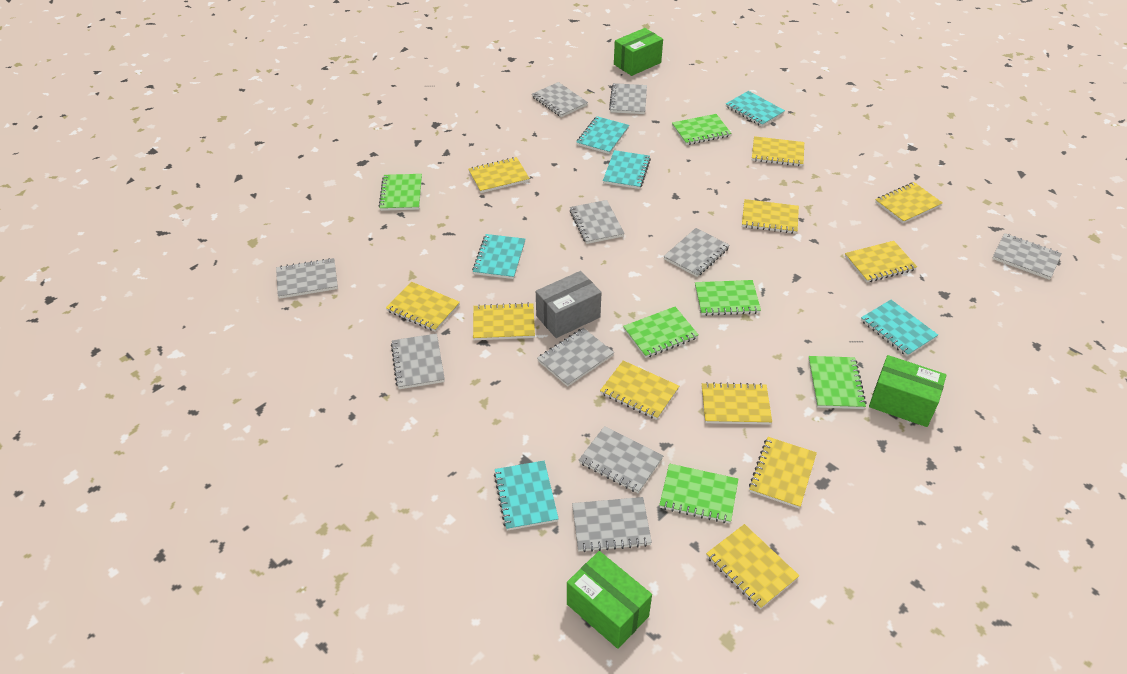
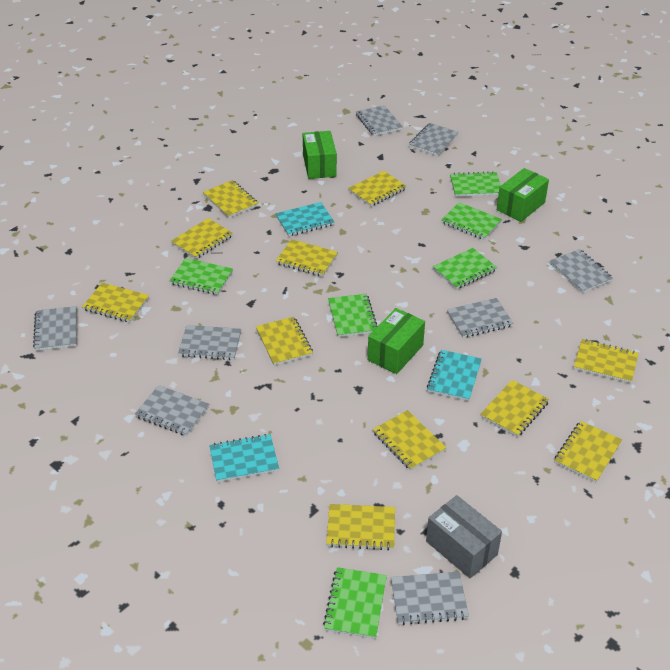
grey notebook: [276,258,338,299] [391,333,445,389] [532,82,588,117] [537,328,614,387] [570,200,625,244] [572,497,652,552] [579,426,663,493] [609,83,647,114] [663,228,730,277] [992,233,1062,280] = 10 -> [33,306,77,351] [135,385,209,436] [178,325,241,360] [356,105,403,136] [391,572,469,625] [409,123,459,156] [447,298,514,338] [550,249,613,293] = 8
turquoise notebook: [472,234,525,279] [494,461,559,531] [576,116,629,154] [603,150,651,189] [726,91,785,127] [861,300,938,356] = 6 -> [209,434,279,482] [276,202,334,236] [427,350,482,401] = 3

